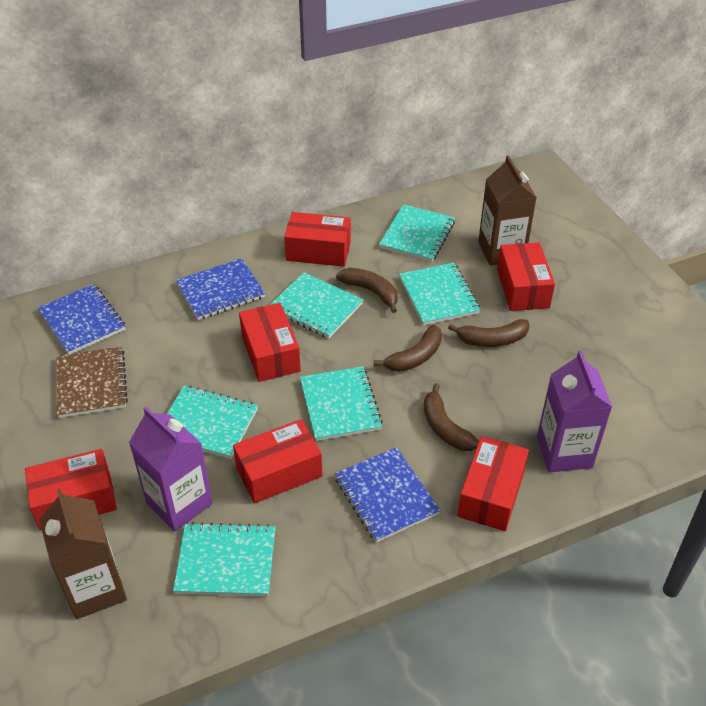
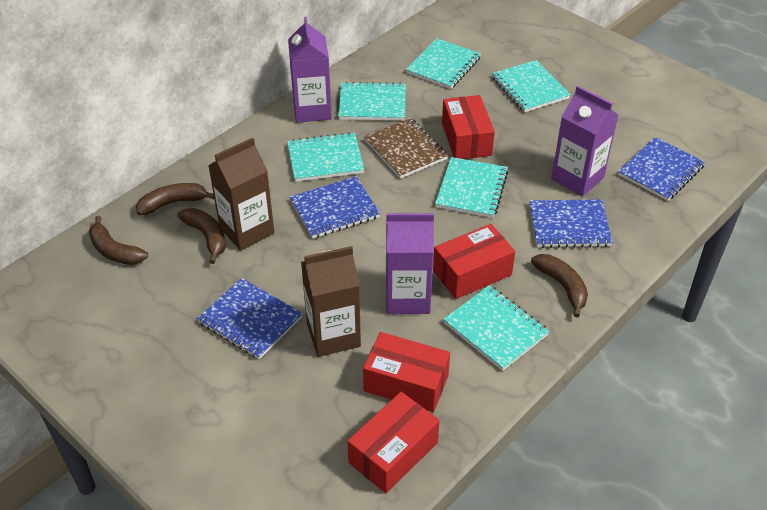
blue notebook: [38,284,125,354] [176,258,265,320] [335,447,441,543] = 3 -> [197,278,303,360] [290,176,380,239] [529,200,613,248] [618,137,705,201] = 4
purple carton: [129,407,213,532] [537,351,612,472] = 2 -> [288,17,332,123] [386,213,434,314] [551,86,619,196] = 3
red box: [25,449,117,530] [233,419,322,504] [239,303,301,382] [284,212,351,267] [457,436,529,531] [497,242,555,311] = 6 -> [347,392,440,493] [363,332,450,412] [433,224,515,299] [442,95,495,159] = 4

